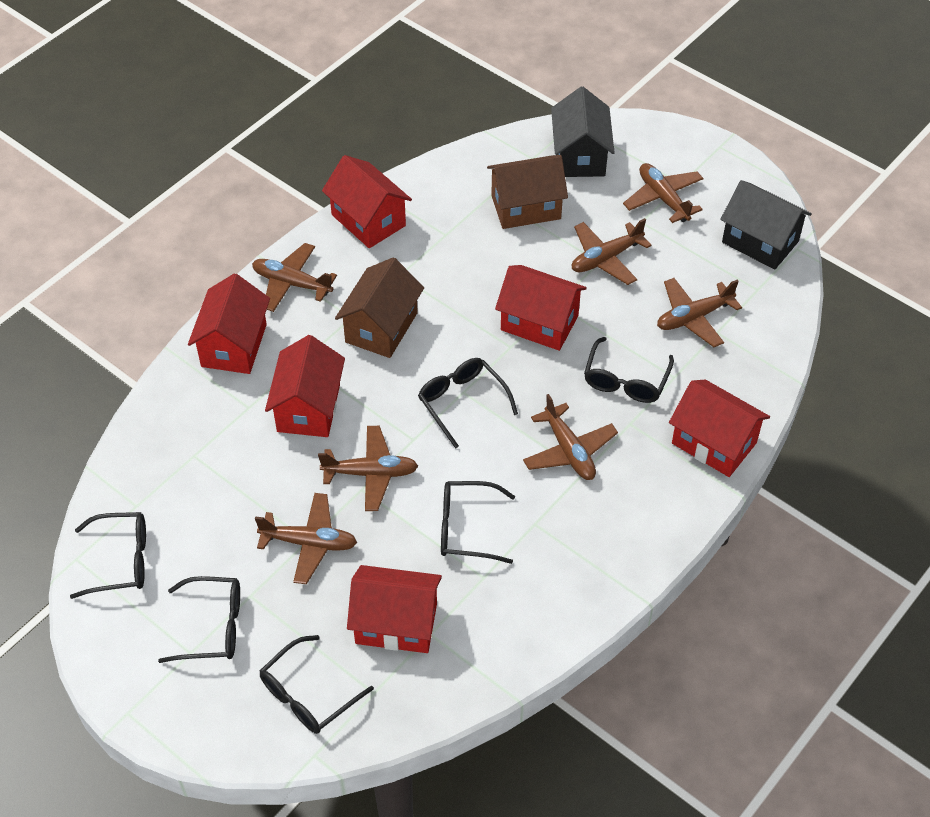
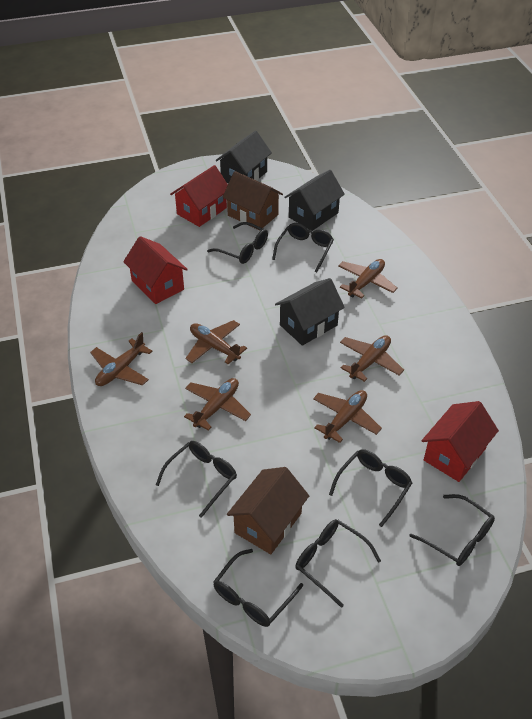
black glasses: [70,512,146,599] [158,576,240,663] [260,635,374,734] [418,358,518,449] [441,481,515,564] [584,337,674,403] = 6 -> [156,441,237,518] [207,222,268,264] [213,549,303,627] [272,223,334,273] [295,519,381,608] [329,449,412,527] [409,494,495,566] = 7
black house: [551,87,615,177] [720,180,812,270] = 2 -> [215,131,272,183] [275,278,345,346] [284,170,345,231] = 3
brown plane: [252,243,337,312] [255,493,357,584] [318,426,418,511] [523,394,618,480] [572,218,652,285] [623,163,703,223] [657,278,742,347] = 7 -> [90,332,153,386] [184,378,251,431] [186,320,247,364] [313,390,382,443] [338,259,398,298] [340,335,404,382] = 6
red house: [188,273,270,374] [265,335,345,437] [322,155,412,248] [347,565,442,653] [495,265,587,351] [669,380,770,477] = 6 -> [123,236,188,304] [170,165,228,227] [422,401,499,482] = 3

